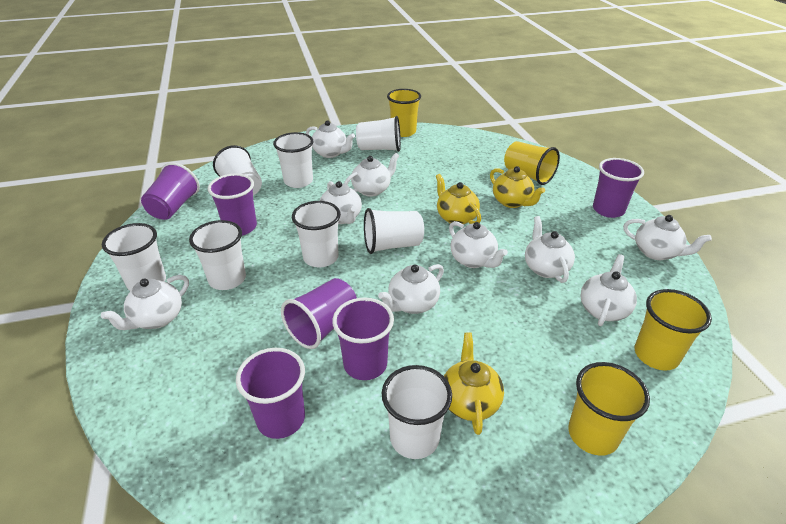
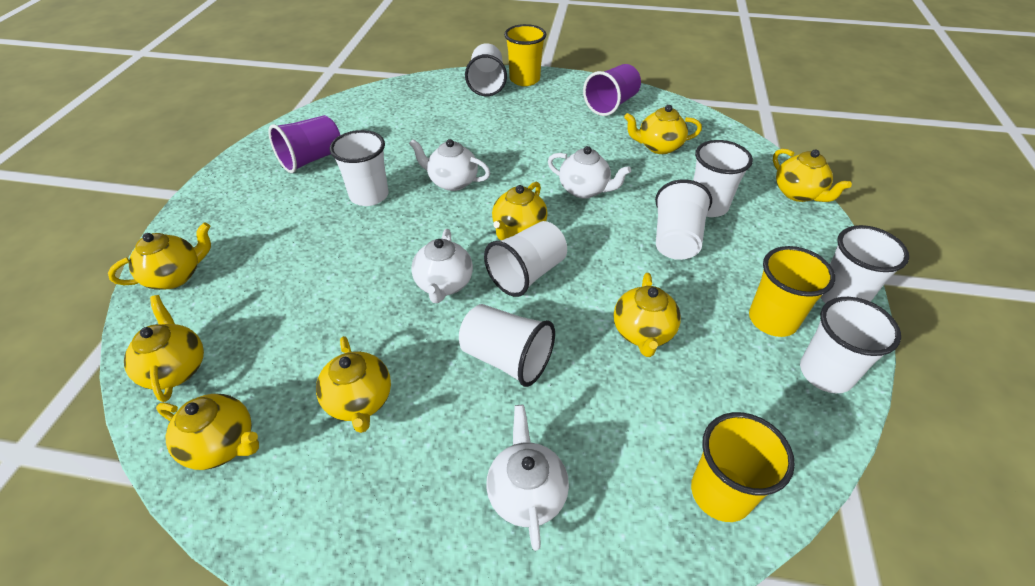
purple cup: [141,162,200,220] [208,174,257,235] [236,348,305,439] [281,278,357,349] [332,297,394,380] [593,158,644,218] = 6 -> [268,115,340,173] [583,64,641,116] = 2
white teapot: [101,275,189,330] [306,120,355,158] [320,181,362,224] [344,153,400,197] [378,264,444,314] [449,221,508,268] [525,216,575,283] [580,254,637,326] [623,215,712,260] = 9 -> [409,139,490,191] [411,229,473,303] [486,405,569,551] [548,146,631,199] = 4
yellow cup: [387,89,421,137] [504,141,560,185] [568,362,650,456] [635,289,712,371] = 4 -> [504,24,546,86] [691,412,795,522] [749,246,835,337] = 3
yellow teapot: [436,174,481,224] [444,332,504,435] [490,166,545,208] = 3 -> [108,222,211,290] [124,295,204,402] [156,394,259,470] [316,336,391,433] [492,182,548,240] [614,273,681,357] [624,105,702,154] [773,149,852,202] = 8

